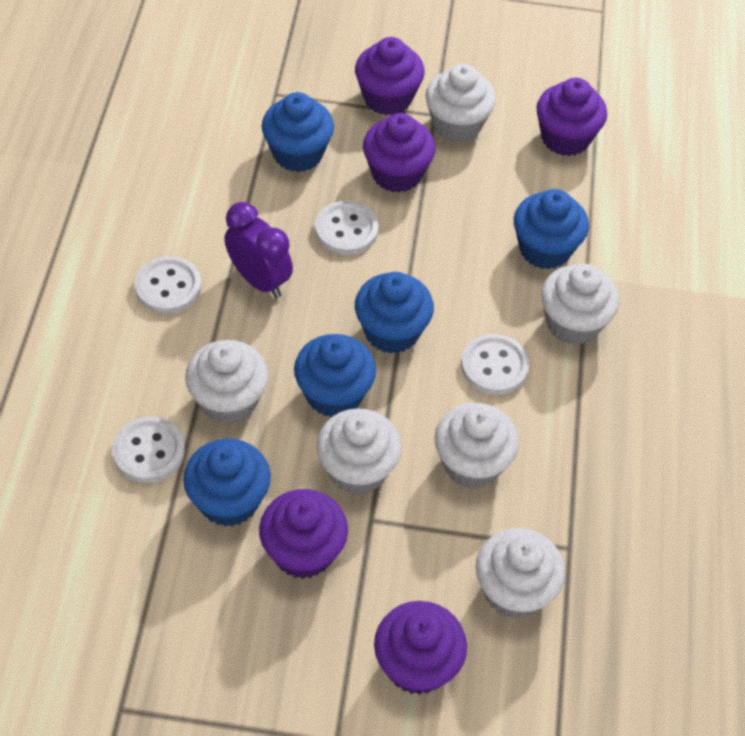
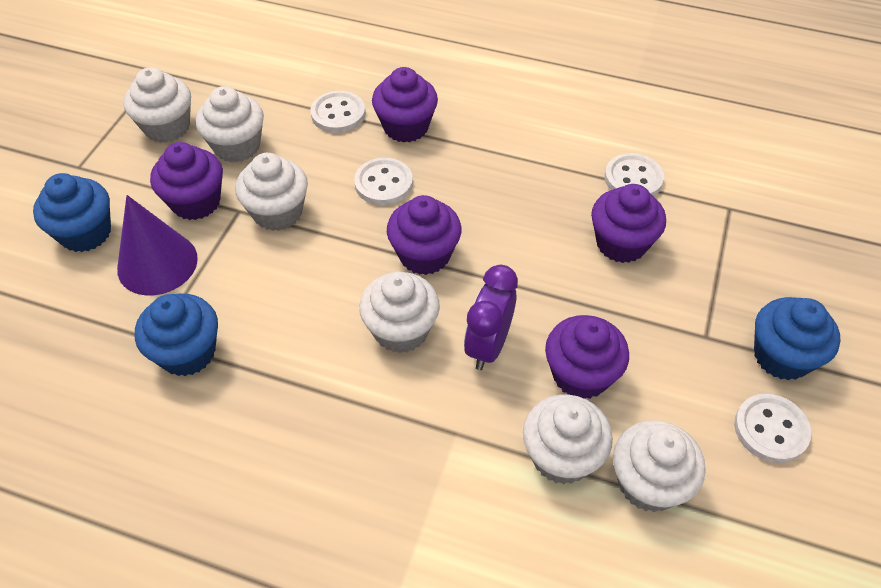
blue cupcake: [183,439,271,527] [262,92,334,172] [294,334,376,417] [355,272,434,354] [514,189,589,269] = 5 -> [33,173,111,252] [135,294,218,376] [754,297,840,380] = 3
purple cone: none = 0 -> [117,195,198,296] = 1

